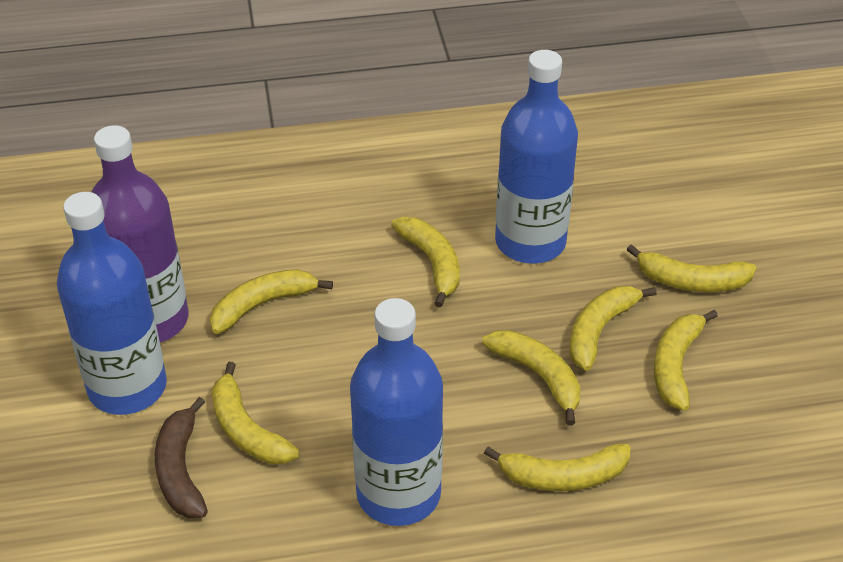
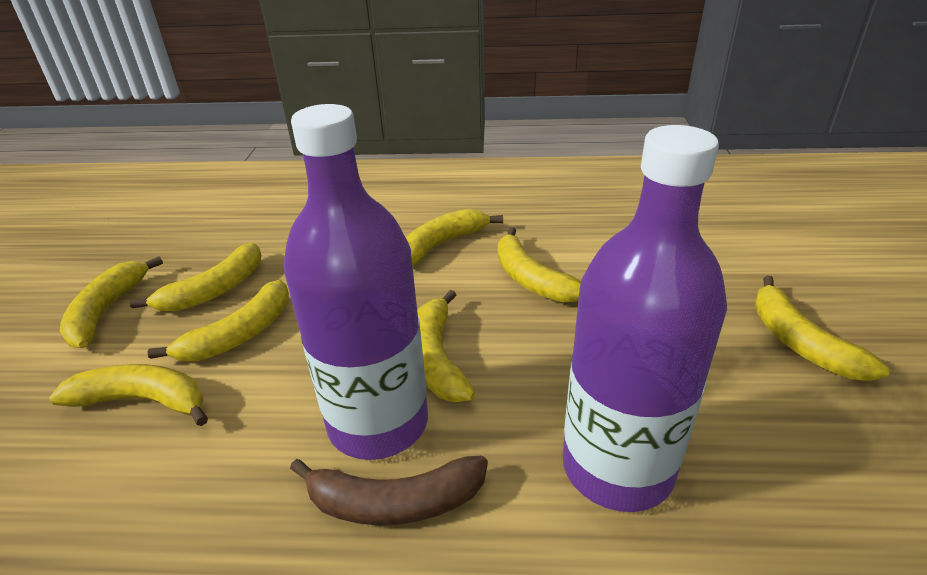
blue bottle: [57,192,167,415] [350,298,443,526] [495,50,578,264] = 3 -> none = 0
purple bottle: [92,125,188,342] = 1 -> [283,104,428,460] [563,125,727,512] = 2

